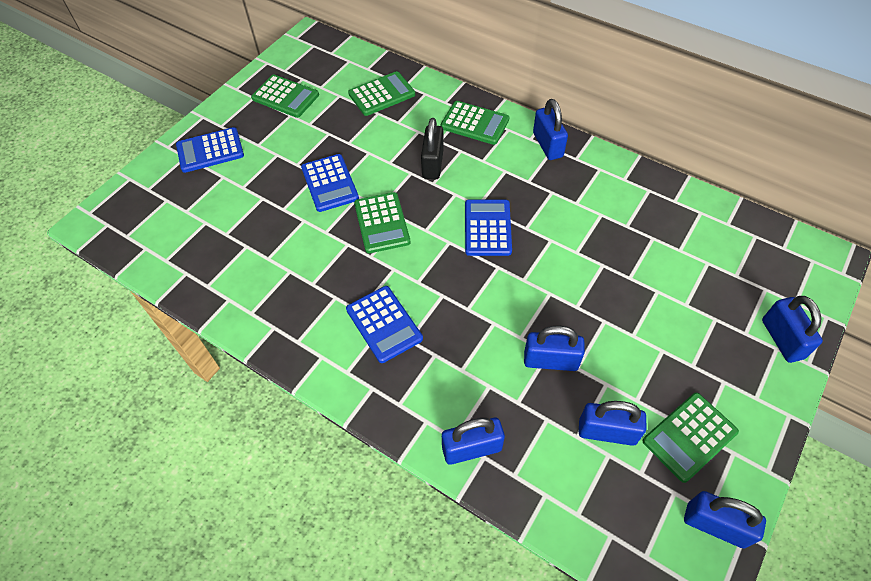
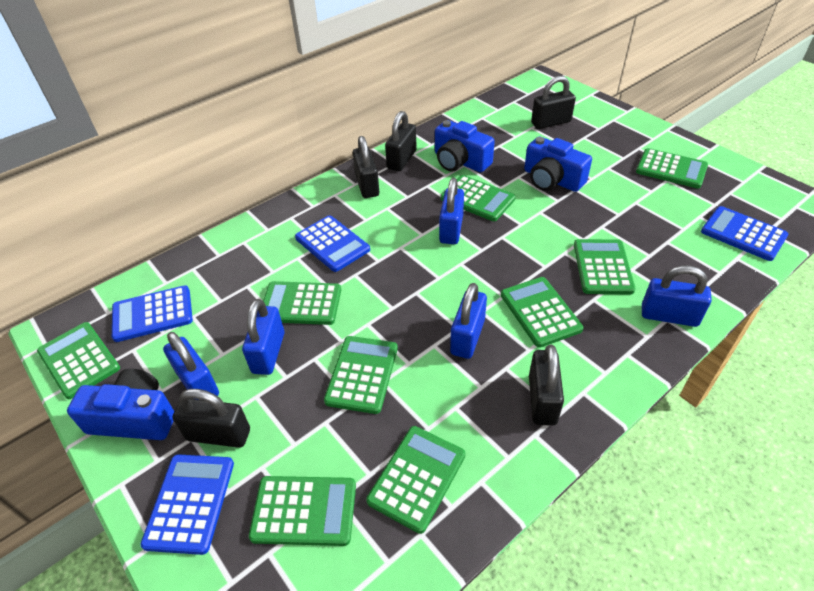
black padlock: [421,118,444,179] = 1 -> [173,389,250,448] [353,136,379,198] [385,111,417,171] [529,345,564,426] [531,76,576,129] = 5
blue camera: none = 0 -> [67,368,174,440] [435,120,495,172] [524,137,592,192] = 3
blue padlock: [442,418,505,465] [524,326,585,371] [533,99,568,160] [579,401,646,446] [684,491,766,549] [762,296,823,363] = 6 -> [163,332,219,400] [242,299,285,375] [439,178,464,244] [450,283,487,359] [642,265,712,327] = 5
green calculator: [251,75,319,118] [348,71,415,116] [354,192,411,253] [441,101,509,145] [643,393,739,483] = 5 -> [37,322,120,399] [249,476,356,546] [263,281,341,325] [324,336,398,414] [366,426,466,534] [441,175,516,221] [501,277,584,348] [574,239,636,295] [636,148,708,188] = 9

